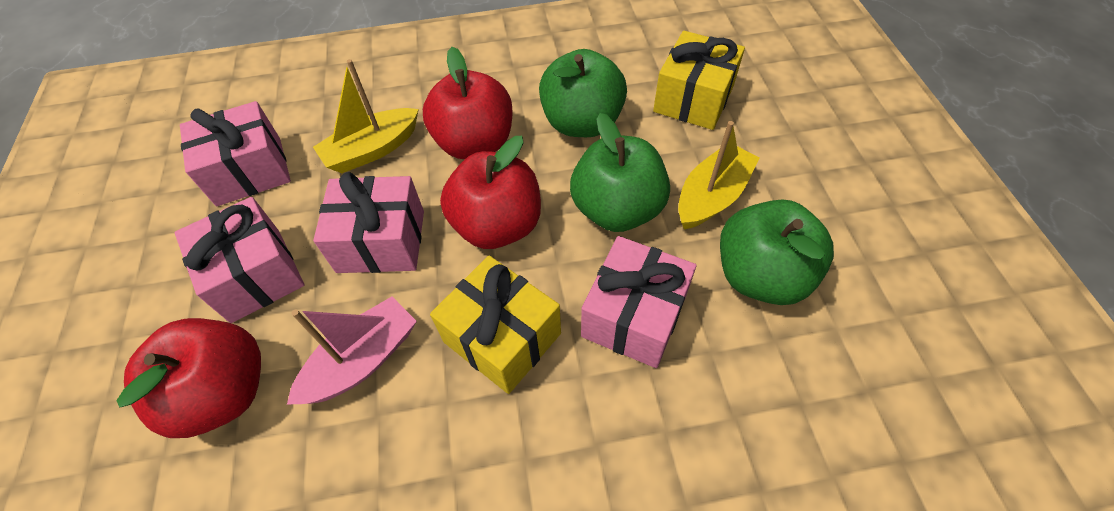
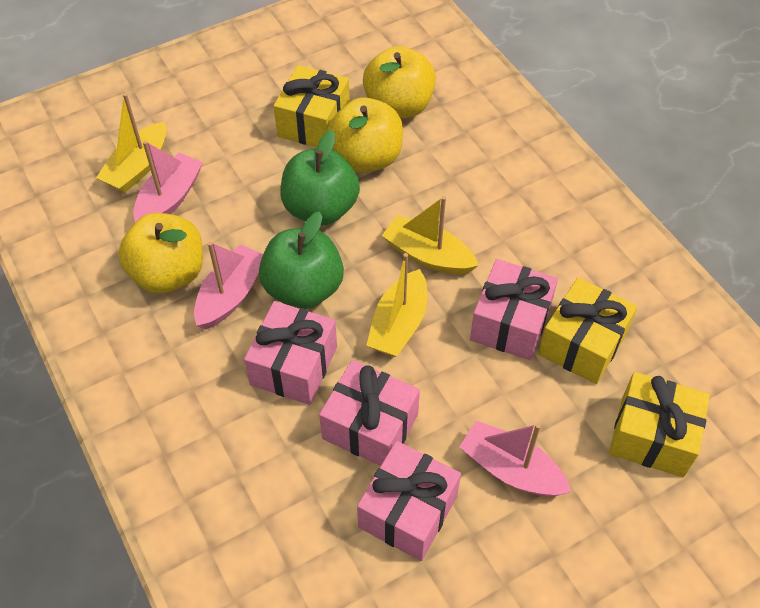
green apple: [539,49,627,137] [570,113,670,232] [720,200,834,305] = 3 -> [259,212,344,309] [280,130,360,225] = 2
pink boat: [287,297,417,405] = 1 -> [133,141,203,222] [194,242,263,330] [459,421,571,496] = 3
red apple: [116,318,261,438] [423,47,513,159] [440,136,541,249] = 3 -> none = 0
yellow apple: none = 0 -> [118,213,203,294] [327,97,403,173] [363,46,436,118] = 3
yellow boat: [313,59,419,173] [678,121,759,229] = 2 -> [96,93,166,193] [366,253,427,357] [382,196,479,275] = 3
yellow gift: [430,256,561,394] [653,31,745,130] = 2 -> [274,65,350,147] [538,277,637,384] [609,372,710,477] = 3

